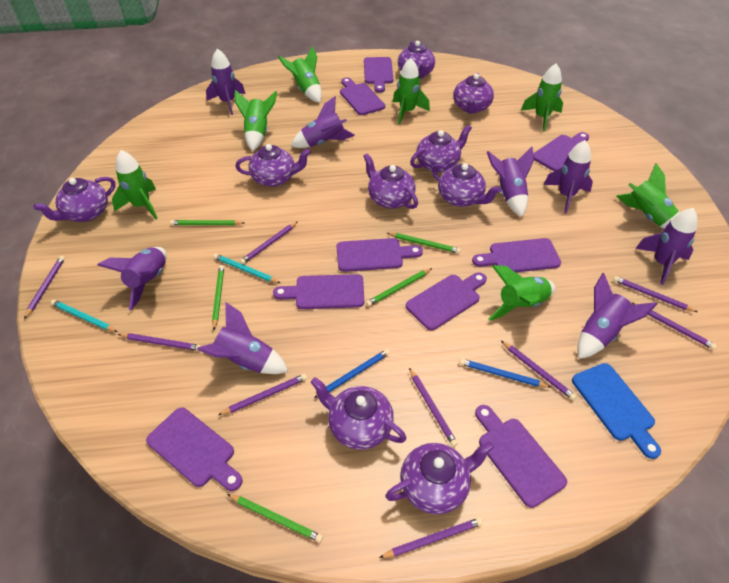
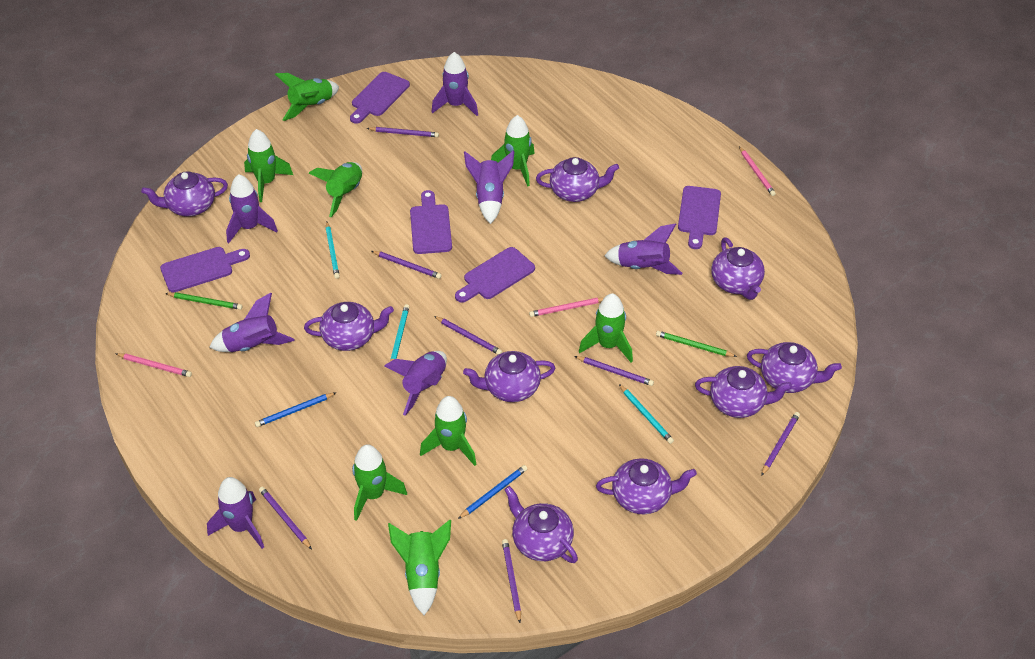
blue cutting board: [572,363,661,459] = 1 -> none = 0
green pencil: [170,220,244,225] [212,265,224,330] [227,494,323,543] [366,268,432,306] [387,233,461,253] = 5 -> [165,292,242,310] [656,331,737,357] = 2
green rocket: [112,150,158,220] [235,90,277,151] [278,46,322,103] [393,58,430,124] [488,265,555,321] [521,63,563,131] [616,163,679,228] = 7 -> [244,129,293,202] [275,73,339,121] [309,162,362,217] [352,444,407,521] [388,520,451,615] [420,396,476,466] [491,115,535,187] [579,293,633,363] = 8
pink pencil: none = 0 -> [115,353,192,377] [529,298,604,317] [739,146,776,196] = 3
purple cutting board: [146,407,243,491] [273,274,364,309] [336,238,423,272] [340,78,385,115] [364,57,393,93] [406,272,487,330] [472,238,561,272] [475,405,567,508] [533,132,589,171] = 9 -> [160,247,250,292] [350,72,410,124] [410,190,452,254] [455,247,535,303] [678,186,721,249] = 5
purple pencil: [24,256,65,319] [118,333,201,351] [218,374,307,415] [240,222,297,264] [379,517,483,558] [409,368,458,447] [501,341,577,400] [613,276,697,312] [631,302,717,350] = 9 -> [259,487,312,549] [367,127,439,137] [372,251,442,279] [434,316,502,355] [502,539,521,623] [574,356,654,386] [761,412,800,476] = 7
purple rocket: [98,247,167,310] [197,302,288,374] [206,49,245,115] [291,96,355,148] [487,147,534,217] [543,140,593,214] [577,273,657,359] [635,208,697,285] = 8 -> [207,477,264,549] [209,293,295,352] [226,174,278,244] [385,351,447,416] [432,52,478,116] [464,150,514,224] [604,223,682,275] = 7
turquoise pencil: [51,300,118,332] [213,254,280,283] = 2 -> [326,222,340,279] [390,304,409,362] [619,384,674,444] = 3

